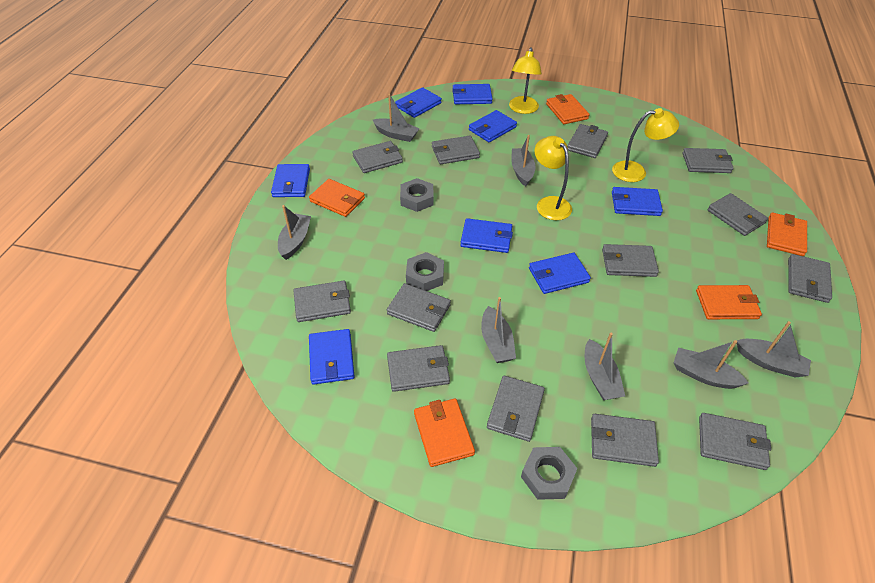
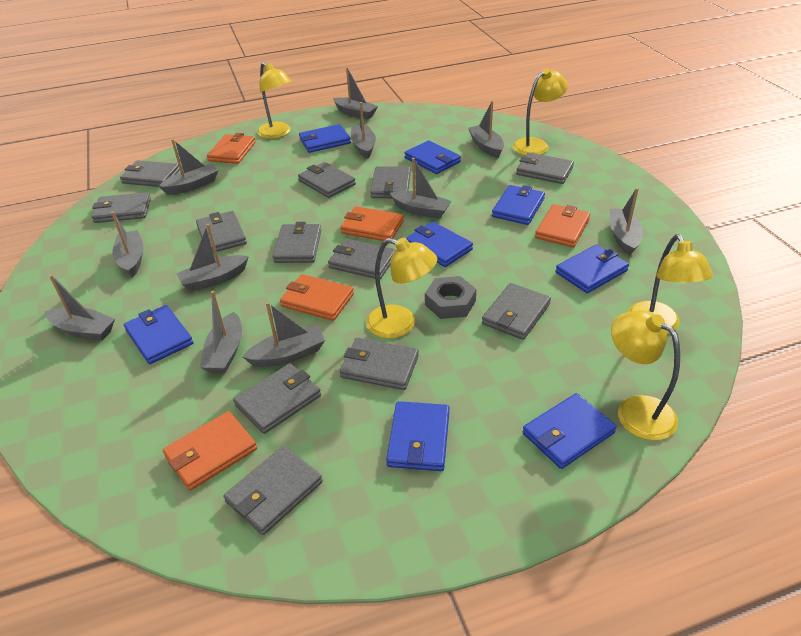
grey boat: [278,205,311,260] [373,94,420,142] [481,297,516,363] [511,135,536,187] [585,333,625,400] [674,340,748,389] [737,321,811,377] = 7 -> [45,275,115,341] [111,211,144,277] [159,139,218,195] [176,224,249,292] [200,291,242,374] [242,302,325,367] [333,67,378,120] [351,102,376,159] [390,158,452,219] [468,101,504,158] [610,188,643,255] = 11
grey nut: [400,178,434,212] [406,252,444,291] [521,447,578,500] = 3 -> [425,276,476,319] = 1
grey wallet: [293,281,351,322] [352,141,403,173] [387,283,451,332] [387,345,450,392] [432,136,480,164] [487,376,545,442] [567,124,608,158] [591,414,659,467] [602,244,659,277] [682,148,734,173] [699,413,771,470] [708,193,768,236] [788,254,832,303] = 13 -> [92,192,151,223] [120,160,180,187] [196,211,247,253] [224,446,323,535] [233,363,321,434] [273,222,321,263] [298,162,356,198] [328,239,396,279] [340,338,419,390] [370,166,411,198] [482,283,551,340] [516,152,574,184] = 12
yellow lamp: [509,47,542,114] [534,136,572,220] [612,108,679,182] = 3 -> [257,62,292,139] [366,238,438,339] [513,68,568,156] [611,310,680,441] [628,234,713,334] = 5

